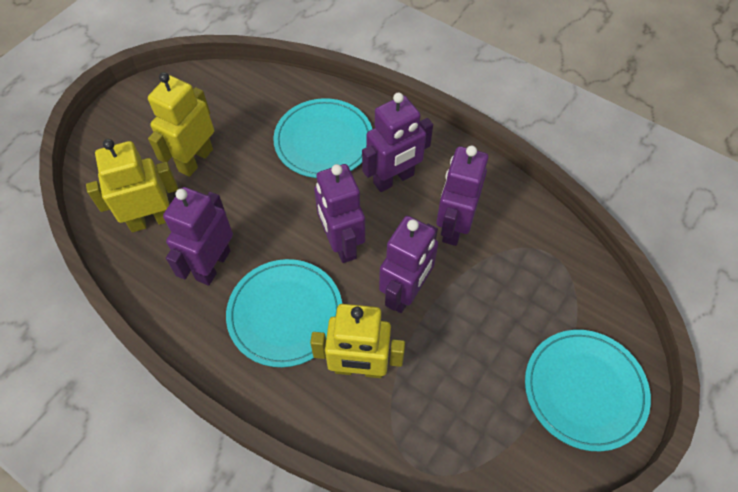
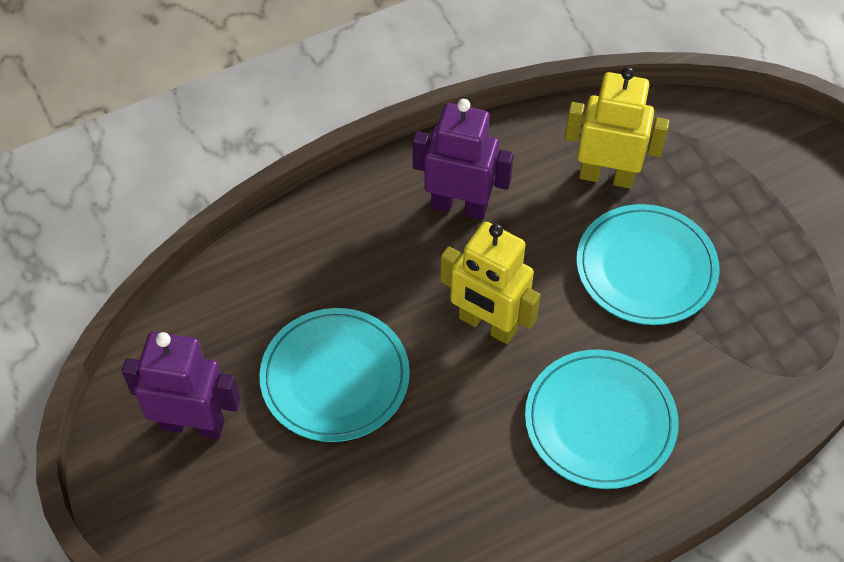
purple robot: [163,187,233,286] [314,164,365,263] [362,93,433,192] [379,216,438,313] [436,145,488,246] = 5 -> [122,331,240,439] [413,99,514,220] = 2
yellow robot: [86,139,178,232] [148,72,214,177] [310,304,405,378] = 3 -> [440,222,541,344] [565,67,670,189] = 2

